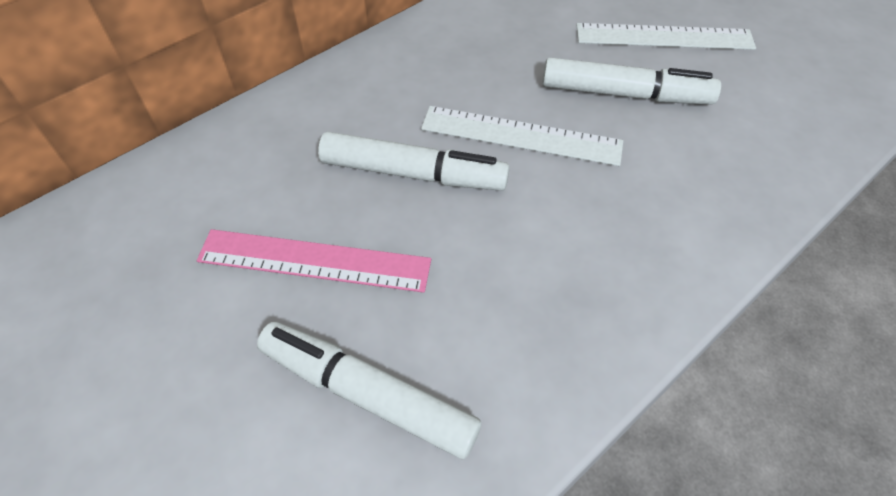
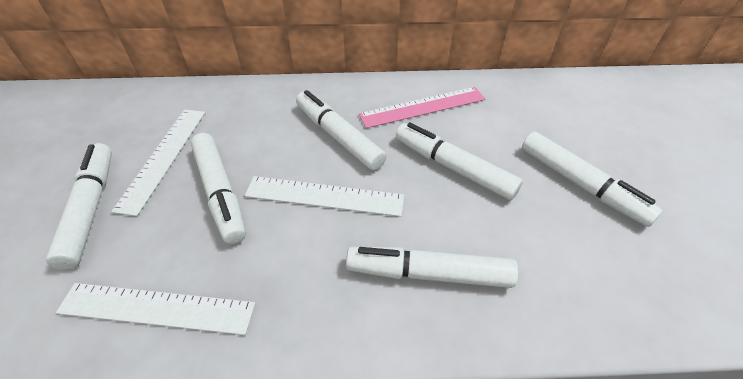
white marker: [257,322,482,459] [318,132,510,191] [543,57,721,105] = 3 -> [46,143,112,270] [191,133,246,244] [296,90,387,171] [346,247,518,288] [396,122,523,200] [522,132,663,227] = 6
white ruler: [421,106,623,166] [576,23,756,50] = 2 -> [56,283,256,335] [111,109,205,216] [245,176,404,217] = 3

